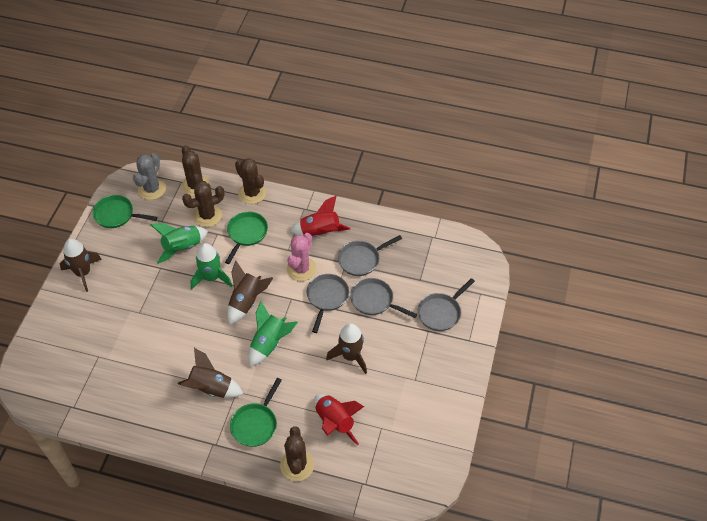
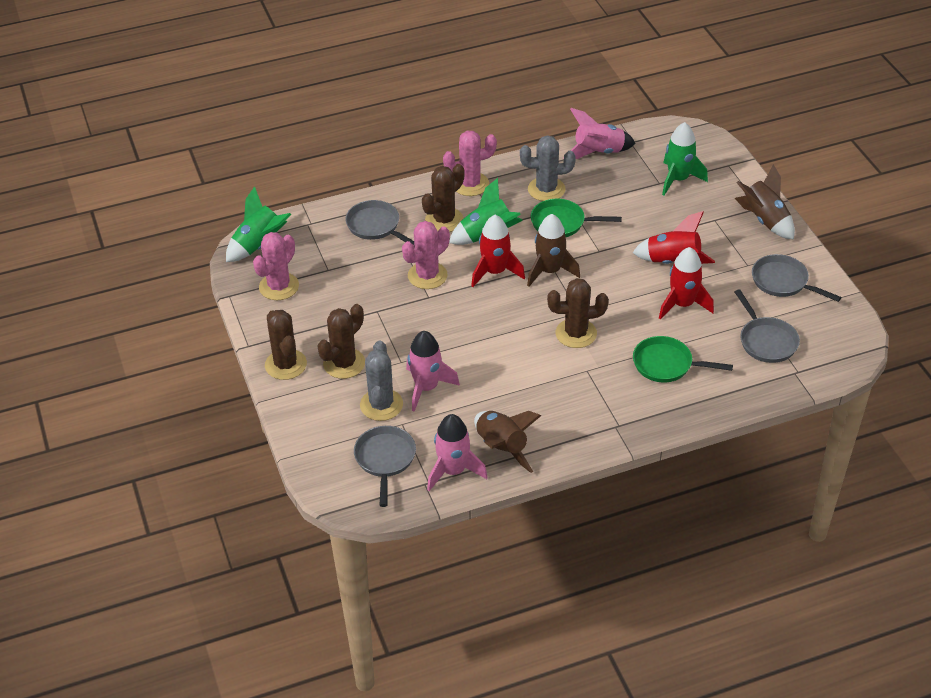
brown rocket: [60,239,102,292] [178,348,243,398] [227,261,273,325] [326,323,367,374] = 4 -> [474,411,541,473] [527,214,580,287] [734,164,795,240] = 3
green pan: [92,195,157,228] [225,212,268,264] [230,378,282,447] = 3 -> [531,199,622,237] [633,336,733,382] = 2
grey cactus: [133,153,166,200] = 1 -> [360,341,403,421] [520,135,576,201] = 2
pink cactus: [287,233,316,281] = 1 -> [253,232,299,300] [402,221,450,289] [443,131,497,196] = 3
pink rocket: none = 0 -> [406,331,460,412] [427,414,488,491] [563,108,636,159] = 3
red rocket: [290,196,350,237] [314,394,364,445] = 2 -> [471,215,525,287] [633,211,715,264] [659,247,714,320] = 3

